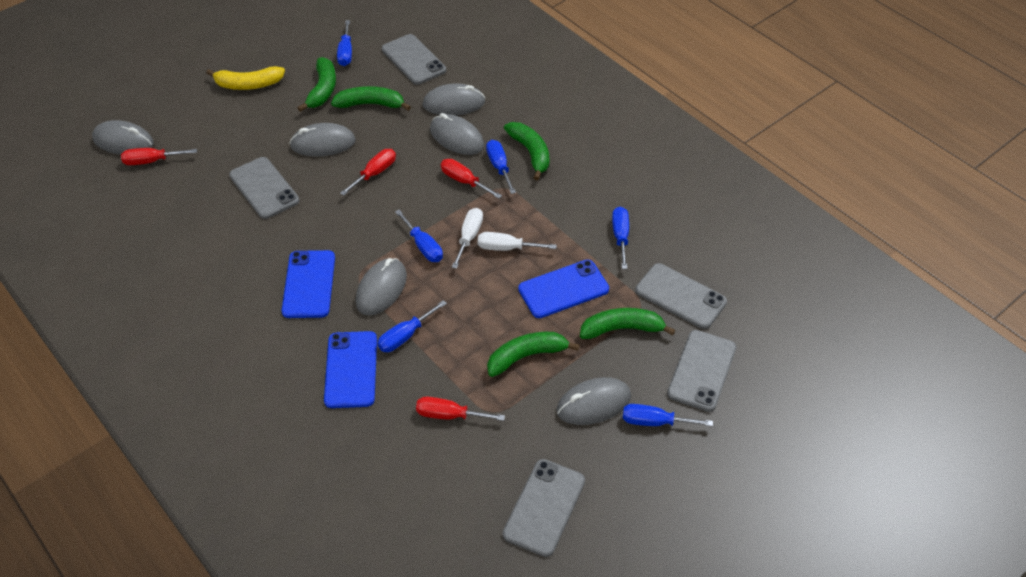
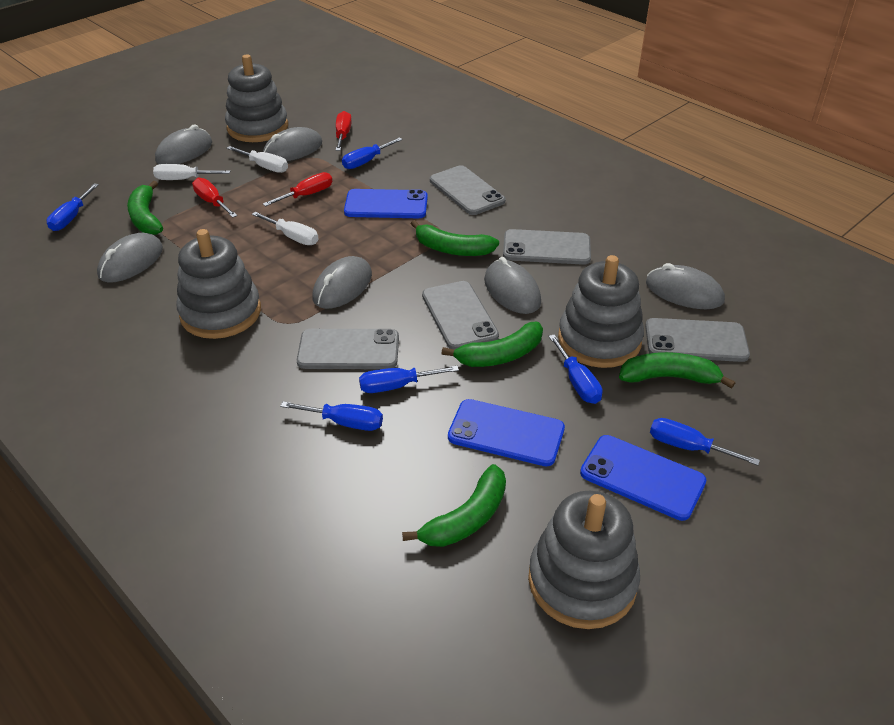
grey stacking toy: none = 0 -> [176,229,261,339] [225,54,288,142] [528,491,640,629] [558,255,644,368] = 4
red screwdriver: [121,148,197,165] [340,149,396,196] [416,397,505,421] [441,159,502,199] = 4 -> [192,178,237,218] [263,172,332,206] [336,111,352,151] = 3
white screwdriver: [452,208,483,269] [477,232,557,251] = 2 -> [153,164,231,180] [227,146,288,173] [252,212,319,245] = 3
yellow banana: [206,66,285,90] = 1 -> none = 0

